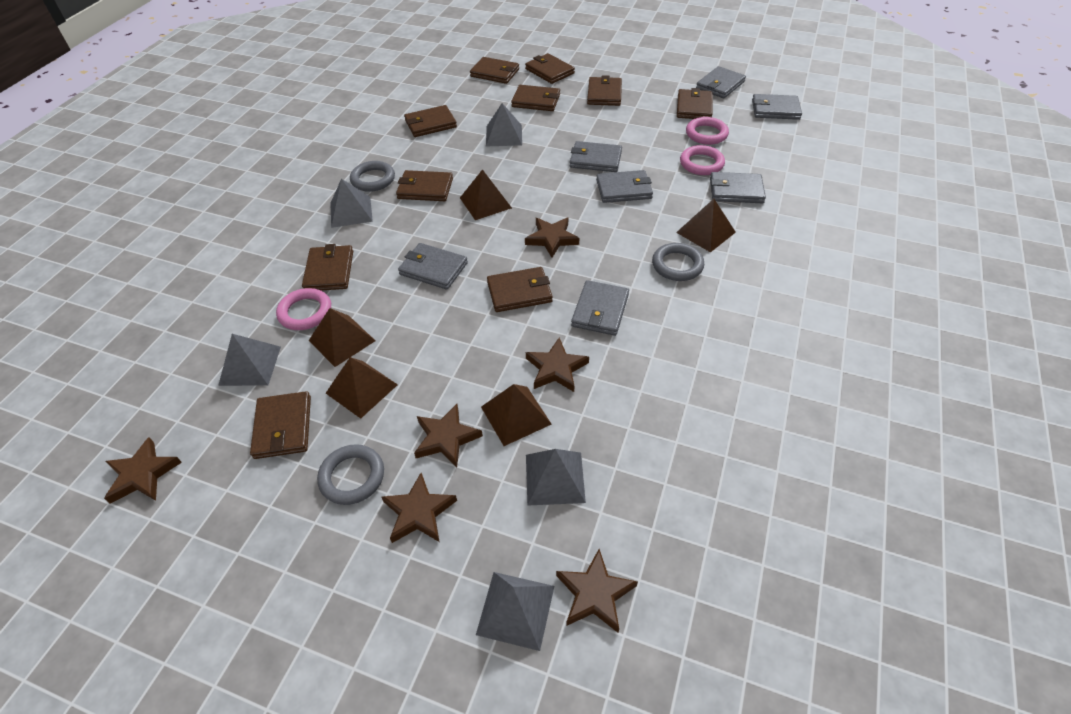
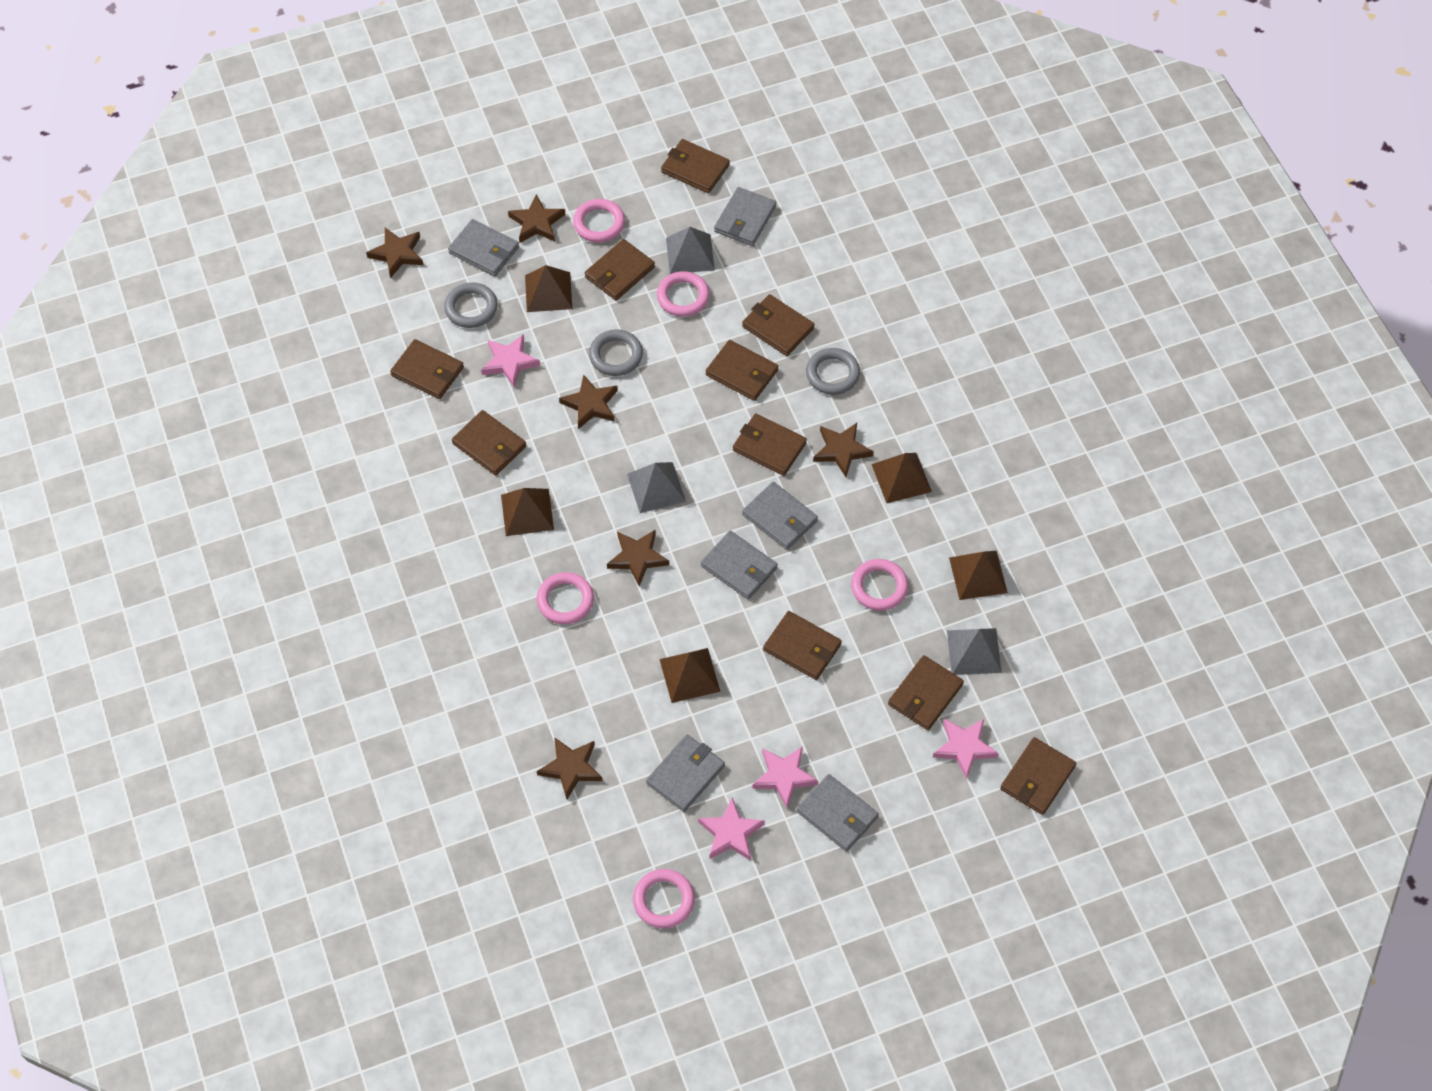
grey pyramid: [218,334,281,386] [330,179,373,228] [476,572,555,651] [486,103,522,147] [526,449,586,506] = 5 -> [627,462,686,513] [666,227,715,274] [947,628,1002,675] = 3
grey wallet: [398,243,468,290] [570,141,622,172] [571,280,629,336] [596,170,653,203] [696,66,746,99] [710,172,766,203] [752,94,802,120] = 7 -> [448,219,519,276] [646,734,725,812] [701,531,778,600] [714,187,776,246] [742,482,818,550] [797,774,879,852] = 6
pink ring: [276,288,331,330] [680,145,725,175] [686,117,729,145] = 3 -> [537,572,594,624] [573,199,625,243] [633,869,695,928] [657,271,710,317] [851,559,908,611] = 5
pink star: none = 0 -> [481,334,541,388] [698,797,765,861] [752,746,818,808] [933,718,999,779] = 4

